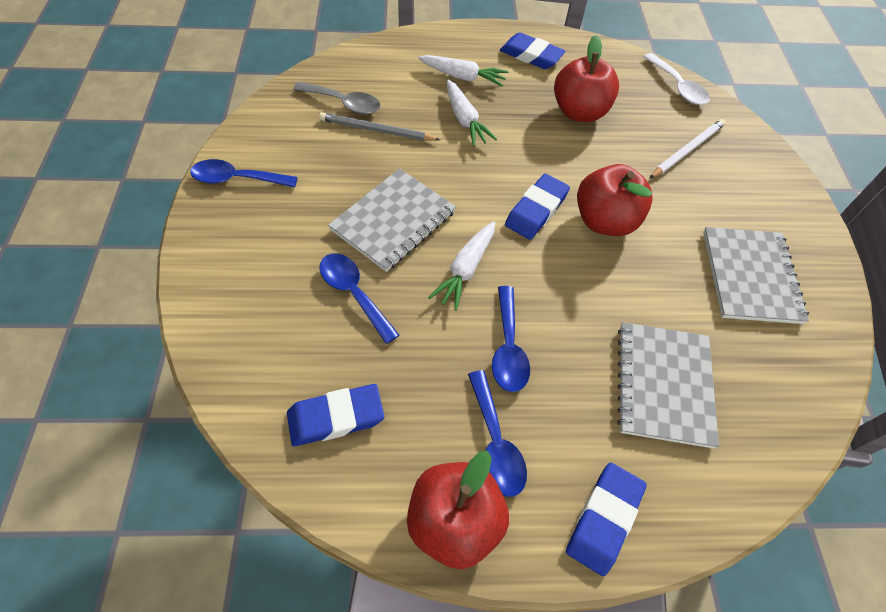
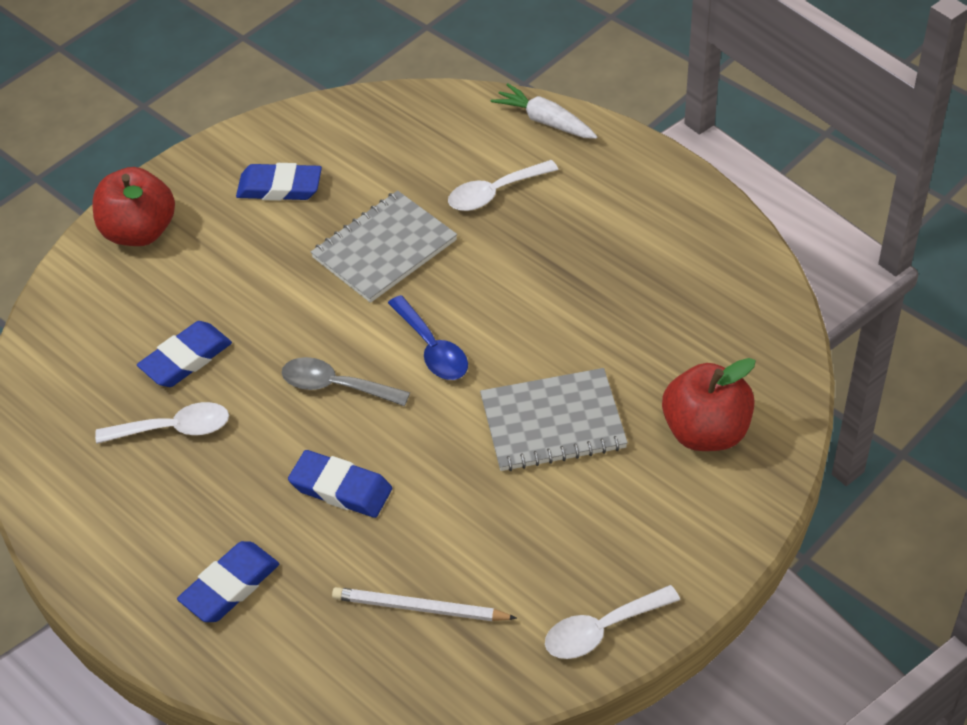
blue spoon: [190,159,298,188] [319,253,399,344] [468,370,527,497] [492,286,530,392] = 4 -> [388,295,468,380] = 1
grey notebook: [328,168,456,272] [618,322,719,449] [703,227,809,324] = 3 -> [311,190,457,303] [480,368,628,471] = 2
grey pencil: [319,112,440,141] = 1 -> none = 0
red apple: [407,451,509,569] [554,35,619,122] [577,164,653,236] = 3 -> [92,167,175,246] [662,358,756,451] = 2
white carrot: [418,55,509,87] [428,221,495,311] [447,80,497,146] = 3 -> [491,83,597,139] = 1
white spoon: [644,53,710,105] = 1 -> [95,402,229,444] [448,160,558,211] [545,585,680,659] = 3

